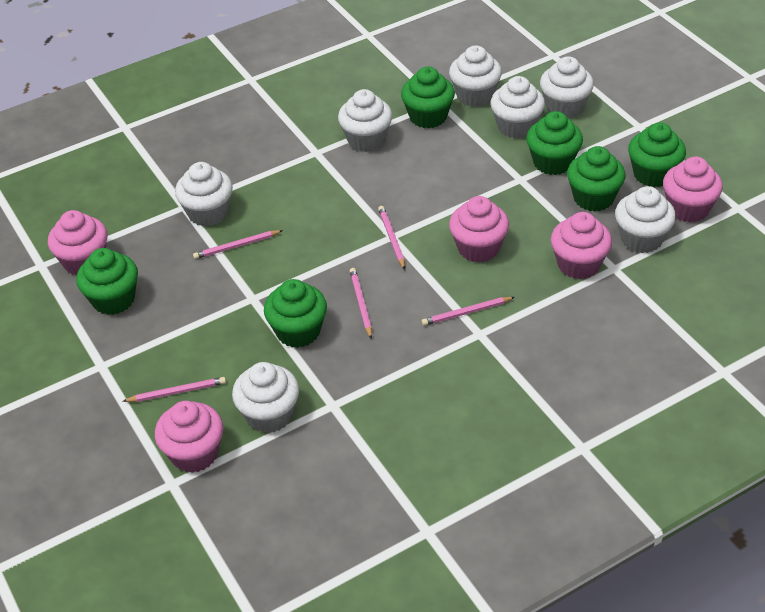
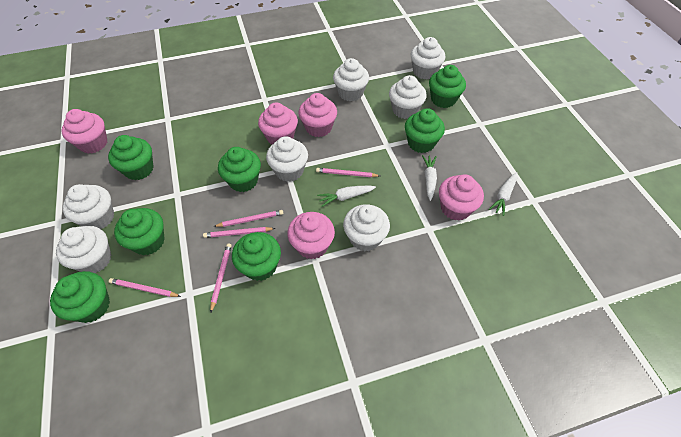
green cupcake: [76,248,138,315] [264,279,327,348] [401,67,455,129] [526,111,583,175] [567,146,625,212] [628,123,686,187] = 6 -> [50,271,110,323] [108,135,154,180] [114,208,165,255] [218,147,261,192] [232,232,281,281] [405,108,445,153] [429,65,466,108] = 7
white carrot: none = 0 -> [317,186,376,207] [422,155,437,201] [489,172,518,216] = 3

